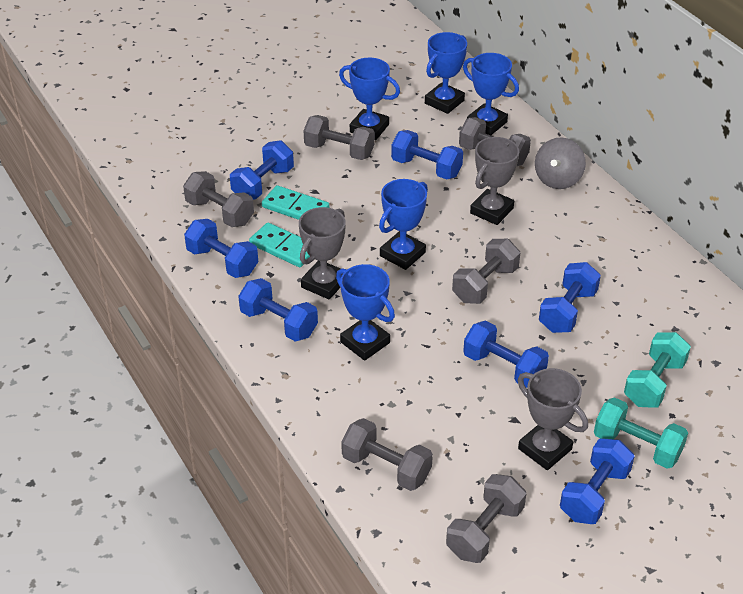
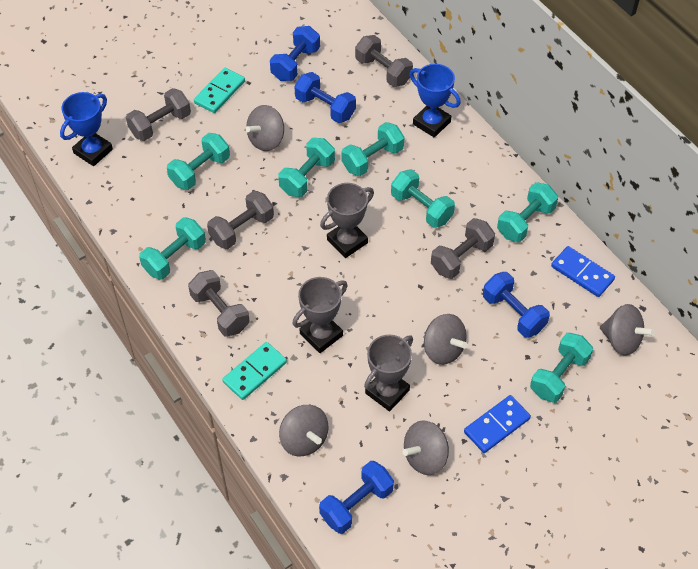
blue domino: none = 0 -> [464,395,531,453] [551,246,615,297] = 2
blue dumbbell: [184,219,258,278] [230,140,294,200] [238,278,318,342] [391,130,463,180] [463,321,549,388] [539,262,601,333] [560,439,635,524] = 7 -> [270,26,320,81] [294,72,356,123] [319,461,394,534] [483,272,550,338] = 4
blue trophy: [336,264,395,361] [339,58,400,140] [379,179,428,270] [425,32,467,114] [463,53,519,135] = 5 -> [60,92,113,166] [410,64,461,138] = 2
grey dumbbell: [183,171,254,227] [304,115,375,160] [341,418,433,491] [446,474,526,563] [452,239,520,304] [459,117,531,166] = 6 -> [126,88,191,141] [188,270,249,337] [207,191,274,249] [355,35,413,87] [431,218,495,279] = 5
grey spinning top: [535,137,586,189] = 1 -> [246,105,284,151] [279,405,329,457] [403,420,449,475] [424,314,467,365] [600,304,655,355] = 5
turquoise dumbbell: [594,397,688,469] [624,332,691,408] = 2 -> [139,217,206,280] [167,133,230,190] [278,138,335,197] [342,122,404,176] [391,169,455,228] [497,182,558,242] [530,333,593,403] = 7

